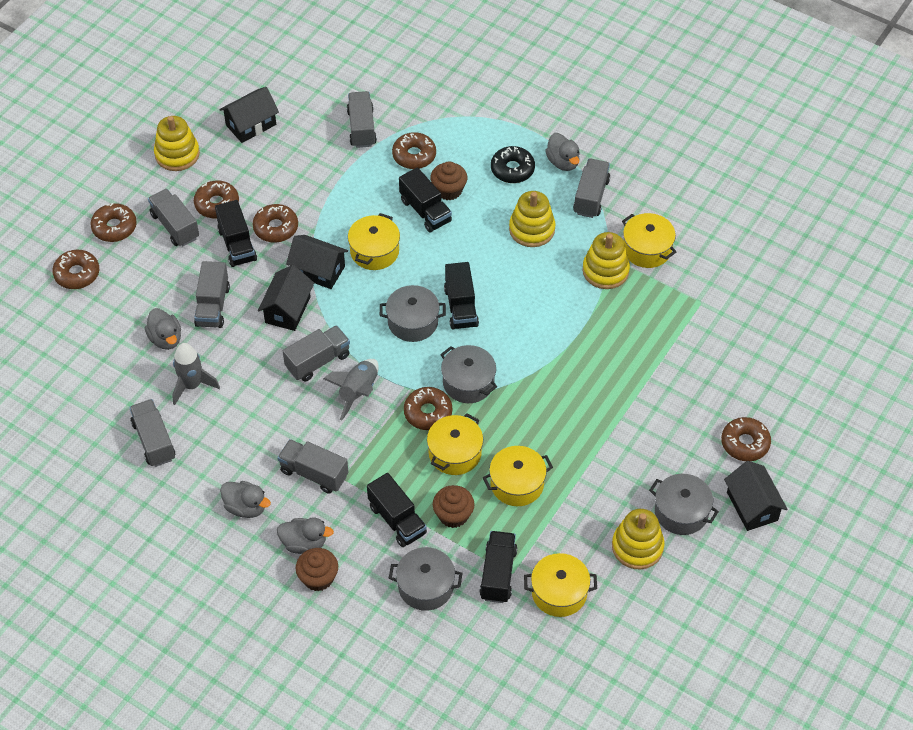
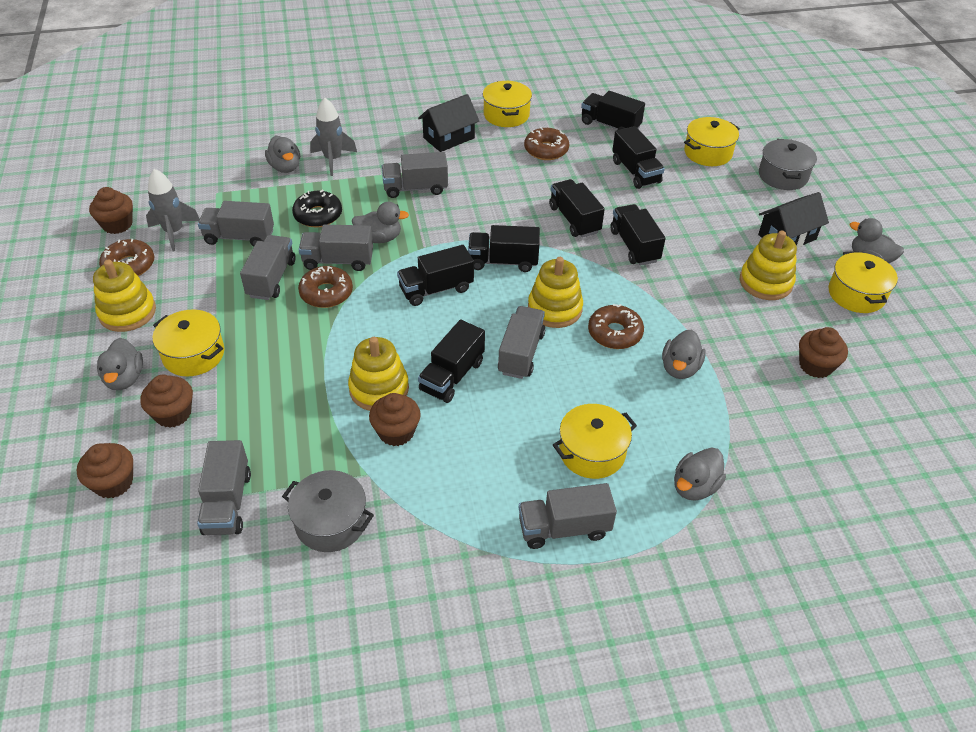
black house: [219,87,279,143] [258,265,314,331] [286,235,348,289] [724,461,787,531] = 4 -> [418,94,479,152] [758,192,829,248] = 2
black truck: [215,200,257,267] [367,473,427,547] [399,167,452,232] [444,262,479,330] [479,531,517,603] = 5 -> [397,245,474,306] [418,320,485,403] [468,225,540,272] [549,179,605,238] [581,91,645,130] [610,204,666,266] [612,126,665,189] = 7
brown cupcake: [296,548,338,591] [430,161,467,200] [433,485,475,528] = 3 -> [77,443,133,498] [89,187,133,234] [140,375,193,428] [369,393,421,446] [799,327,848,378] = 5
brown donut: [52,250,99,289] [90,203,137,242] [194,181,239,218] [253,204,298,243] [392,132,436,169] [404,387,452,430] [721,417,771,461] = 7 -> [99,239,154,276] [298,266,353,308] [524,127,569,160] [588,304,644,349] = 4
grey duck: [145,308,181,350] [220,481,271,518] [277,517,334,554] [545,133,580,171] = 4 -> [97,338,143,390] [265,136,300,173] [352,202,409,243] [662,330,706,379] [674,448,726,501] [850,218,904,263] = 6
grey pot: [380,285,446,342] [389,547,463,611] [440,345,497,403] [649,474,719,535] = 4 -> [282,470,374,552] [759,139,817,190] = 2

